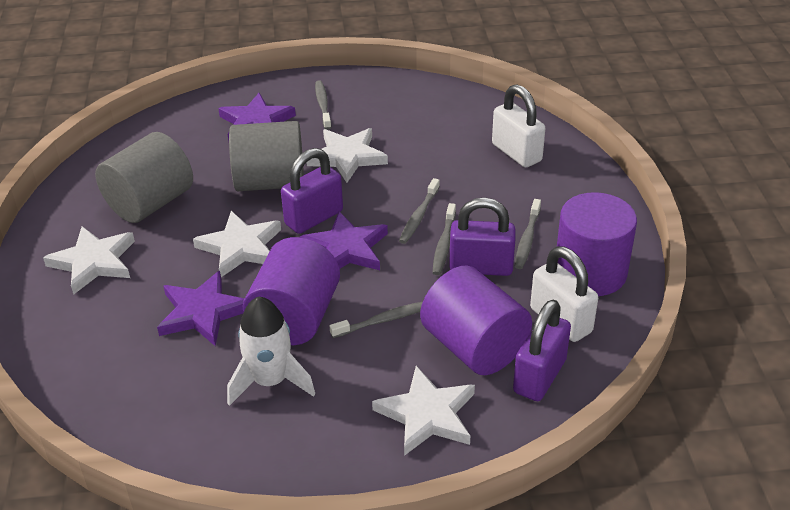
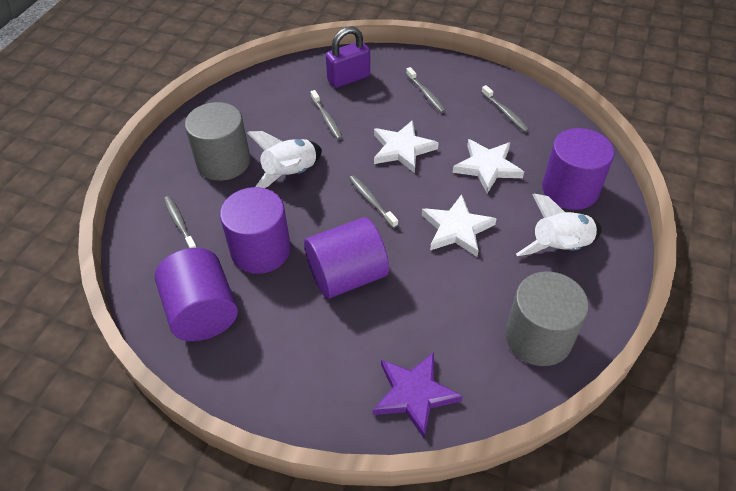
purple cylinder: [243,237,340,345] [420,265,532,375] [557,192,637,296] = 3 -> [155,248,238,341] [220,187,291,274] [304,217,389,298] [542,128,614,210] = 4
purple padlock: [281,148,343,234] [449,197,516,276] [513,299,571,401] = 3 -> [326,26,370,88] = 1
purple star: [157,271,245,346] [218,93,296,141] [300,211,388,270] = 3 -> [373,352,463,438] = 1
white padlock: [492,84,546,168] [530,246,598,342] = 2 -> none = 0
white rocket: [227,296,315,406] = 1 -> [247,131,322,188] [516,194,602,256] = 2
white star: [43,226,135,295] [193,211,281,277] [306,128,388,183] [372,366,475,456] = 4 -> [374,120,439,173] [422,194,496,257] [453,139,524,193] = 3

